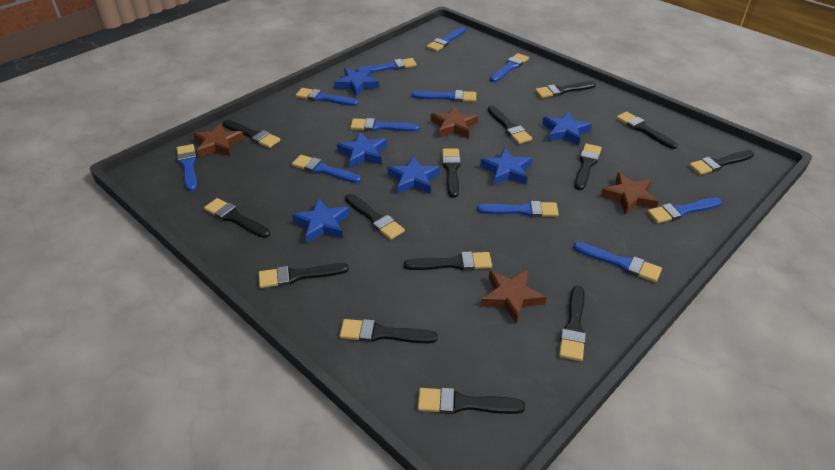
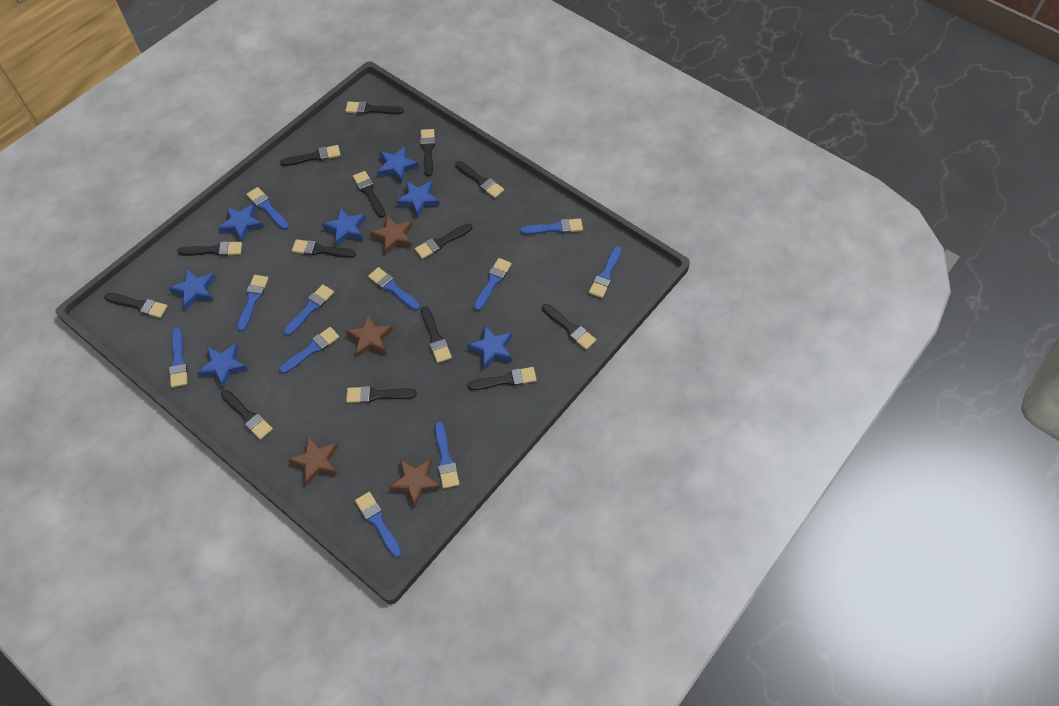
blue star: [292,199,350,243] [334,68,379,97] [337,132,387,168] [388,156,440,194] [480,148,532,185] [542,112,592,146] = 6 -> [169,268,216,310] [197,343,248,388] [218,204,264,242] [322,207,366,246] [377,146,419,183] [396,181,440,218] [467,326,512,369] = 7

